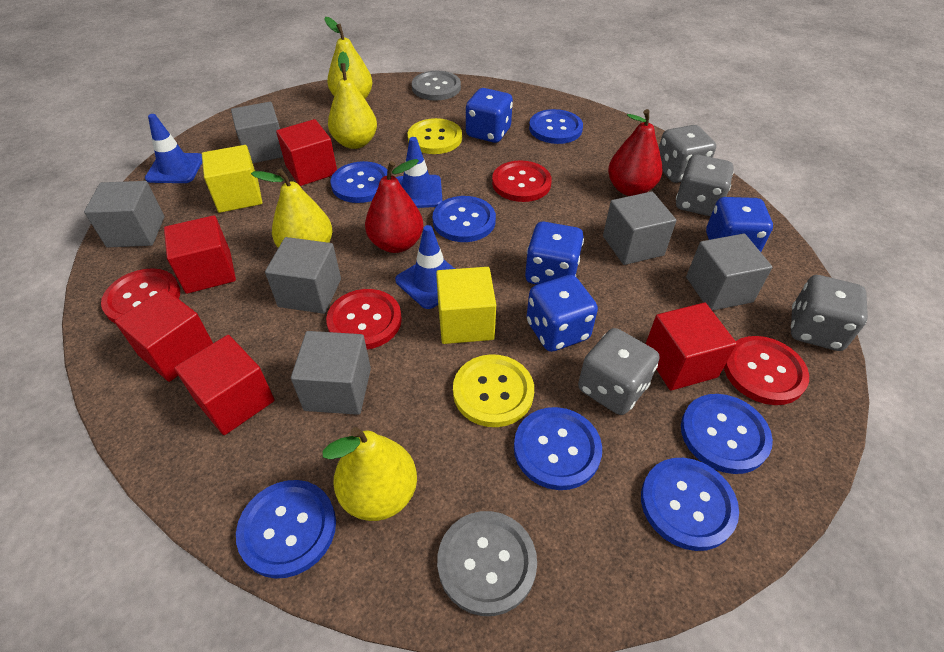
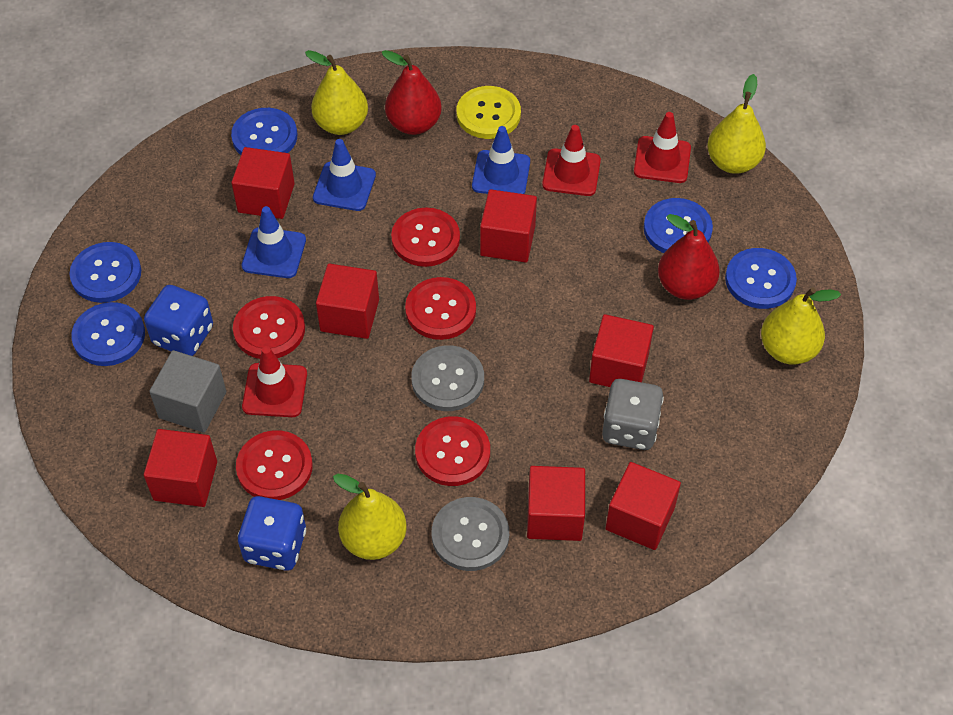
blue button: [236,480,336,579] [331,161,387,203] [432,196,496,242] [514,407,602,490] [529,109,583,144] [641,458,739,551] [681,394,773,474] = 7 -> [70,242,141,303] [71,302,145,366] [231,108,297,155] [644,198,713,253] [725,248,797,309] = 5
blue dice: [466,88,513,143] [525,222,584,285] [526,275,598,352] [706,197,773,252] = 4 -> [144,285,213,356] [238,496,306,571] = 2
grey cube: [84,181,165,248] [231,102,283,163] [265,237,341,314] [291,331,371,415] [603,192,676,265] [686,234,773,311] = 6 -> [149,350,226,433] = 1
grey dice: [578,328,659,415] [659,125,716,183] [676,155,734,217] [791,275,868,351] = 4 -> [602,379,664,450] = 1
red button: [101,268,180,323] [326,289,402,350] [492,161,552,202] [724,336,809,405] = 4 -> [233,296,305,359] [236,430,313,500] [391,208,460,267] [405,277,476,340] [415,416,490,486] = 5
red cube: [115,289,213,382] [164,215,236,294] [174,335,275,435] [276,119,337,186] [646,303,737,391] = 5 -> [144,429,217,507] [231,147,295,219] [316,264,379,339] [480,189,537,262] [527,466,585,541] [589,314,654,387] [606,462,681,550] = 7
red traffic cone: none = 0 -> [242,346,307,417] [542,125,601,196] [634,112,691,183] = 3
yellow button: [408,118,462,154] [453,354,534,427] = 2 -> [456,86,521,139] = 1
yellow cube: [202,145,262,213] [436,267,496,344] = 2 -> none = 0

